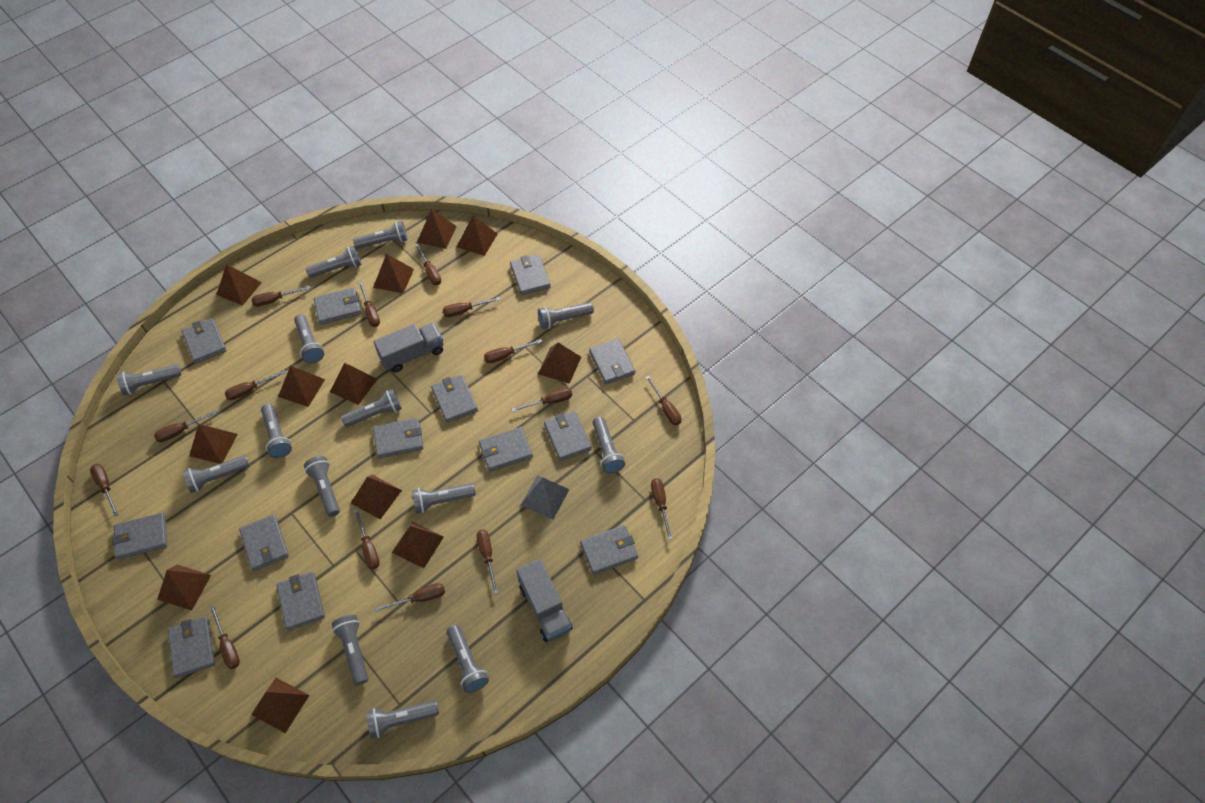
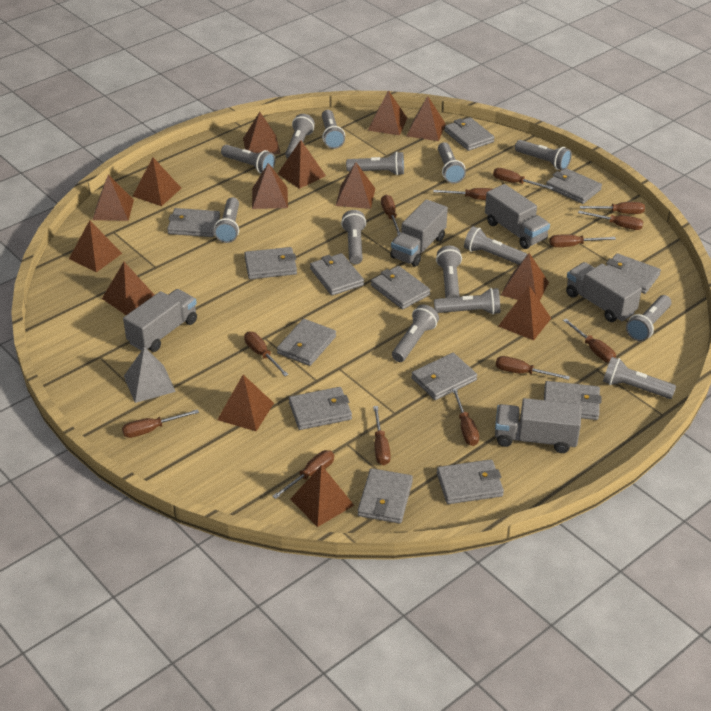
brown pyramid: [157,565,211,610] [189,424,238,464] [216,264,262,306] [251,678,309,733] [278,365,325,407] [330,363,377,405] [351,475,402,520] [373,253,414,293] [392,522,444,568] [417,209,457,249] [457,215,498,256] [538,342,581,384] = 12 -> [69,220,122,272] [93,174,134,221] [102,262,154,315] [133,157,181,206] [217,375,274,431] [243,112,280,154] [252,163,288,209] [278,140,326,189] [290,465,354,527] [336,162,375,209] [368,90,407,135] [407,96,446,141] [498,286,551,340] [501,253,549,301] = 14
brown screwdriver: [90,464,119,516] [154,410,218,442] [210,605,240,669] [225,370,286,400] [251,286,311,307] [354,509,380,569] [358,282,380,327] [375,583,445,612] [415,244,441,285] [442,297,501,317] [476,530,498,594] [484,339,542,363] [512,387,572,412] [646,376,681,425] [651,478,672,540] = 15 -> [122,409,199,438] [244,332,289,376] [272,450,334,499] [373,406,391,465] [381,195,401,235] [433,188,492,200] [452,389,479,446] [493,168,553,190] [496,356,570,380] [550,234,616,247] [563,319,616,362] [578,211,643,230] [580,202,645,214] = 13
grey truck: [374,323,443,372] [516,559,573,642] = 2 -> [123,289,197,352] [390,199,448,267] [485,184,550,249] [495,398,582,453] [566,262,642,322] = 5

